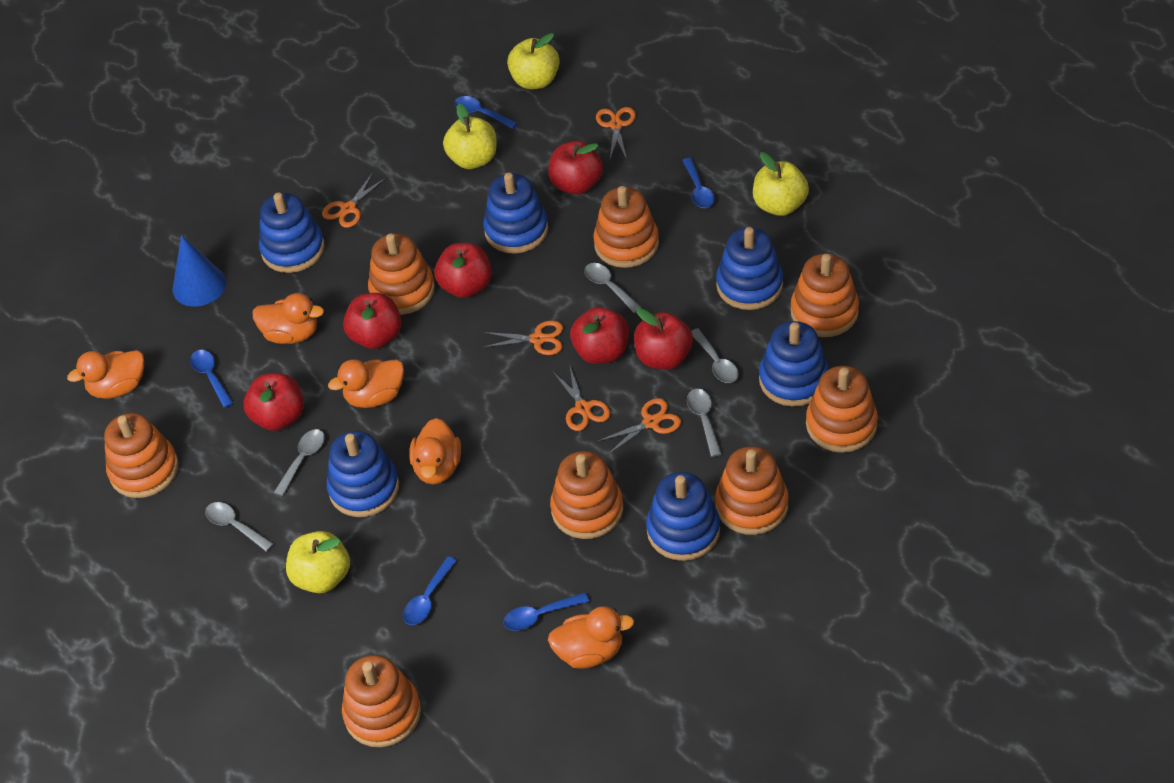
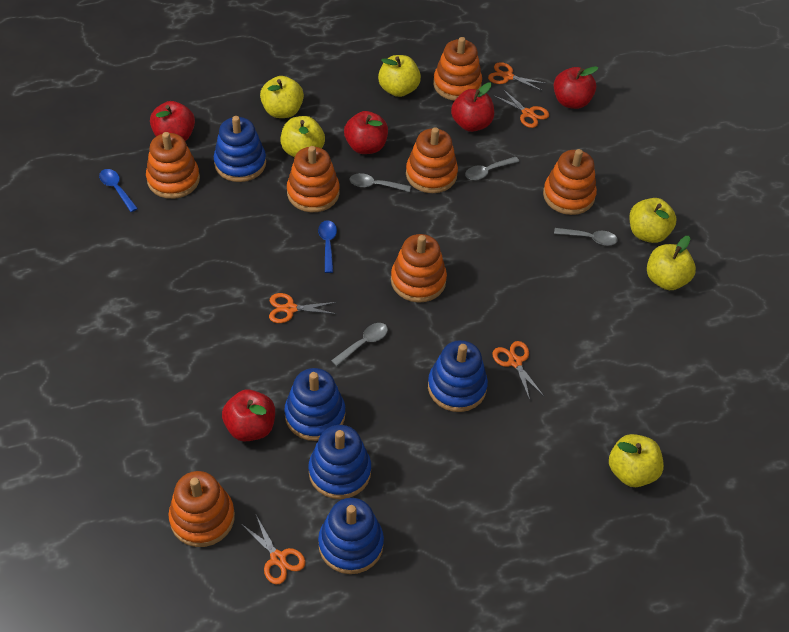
blue cone: [172,235,226,307] = 1 -> none = 0
blue spoon: [190,350,233,408] [403,557,457,625] [454,96,517,129] [503,593,589,631] [682,158,715,208] = 5 -> [99,169,138,212] [318,220,337,273] = 2
blue stacking toy: [259,193,325,273] [327,431,399,517] [483,173,548,254] [646,472,720,561] [716,227,783,310] [759,321,829,407] = 6 -> [214,116,266,182] [284,368,345,441] [309,425,371,499] [318,498,384,574] [428,340,488,412] = 5
grey spoon: [205,502,274,552] [274,429,325,496] [584,263,642,313] [687,389,722,457] [691,328,739,383] = 5 -> [331,323,388,366] [350,173,411,192] [465,157,519,180] [554,228,618,246] = 4
orange duck: [67,350,144,399] [253,293,324,344] [328,359,404,408] [409,418,461,484] [548,606,634,669] = 5 -> none = 0
orange stacking toy: [104,413,178,498] [342,655,421,747] [368,233,435,315] [550,451,623,539] [593,186,659,268] [715,446,789,535] [791,254,859,337] [806,366,878,453] = 8 -> [146,132,200,199] [168,471,235,547] [287,146,340,212] [391,234,447,303] [406,127,458,193] [433,37,482,101] [543,149,597,215] = 7
red apple: [244,373,304,431] [343,293,402,349] [435,243,492,298] [548,141,603,195] [570,307,629,364] [634,308,693,370] = 6 -> [150,101,195,141] [222,390,275,441] [344,111,388,154] [451,83,494,132] [554,66,598,109] = 5
yellow apple: [286,531,350,593] [443,104,497,169] [507,33,560,89] [753,152,809,216] = 4 -> [260,76,304,118] [281,116,325,157] [378,55,421,97] [609,434,664,487] [630,198,677,243] [647,236,696,290] = 6

